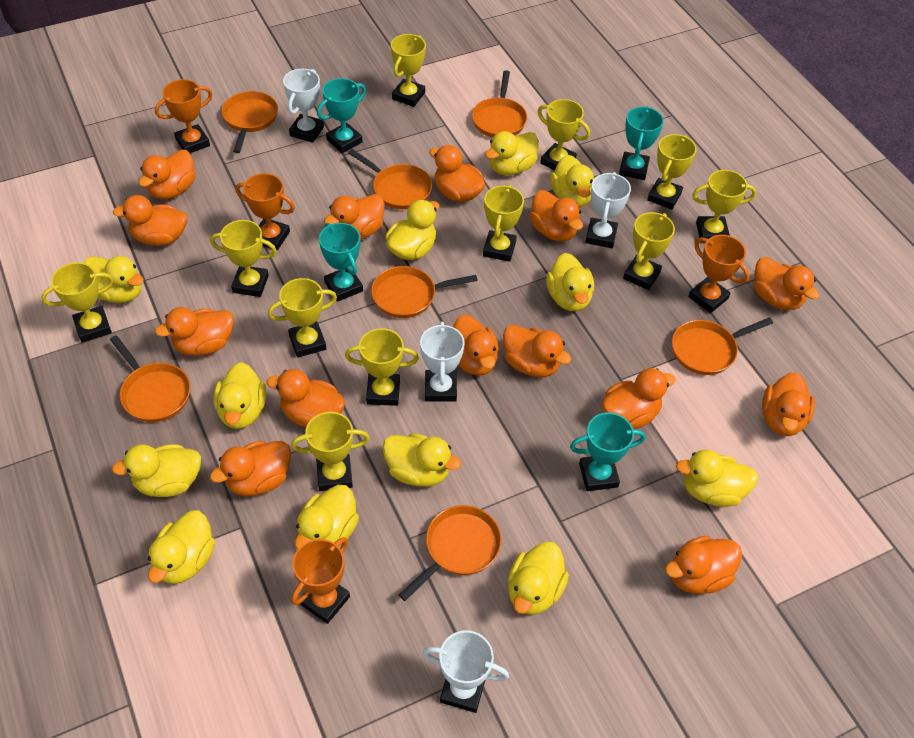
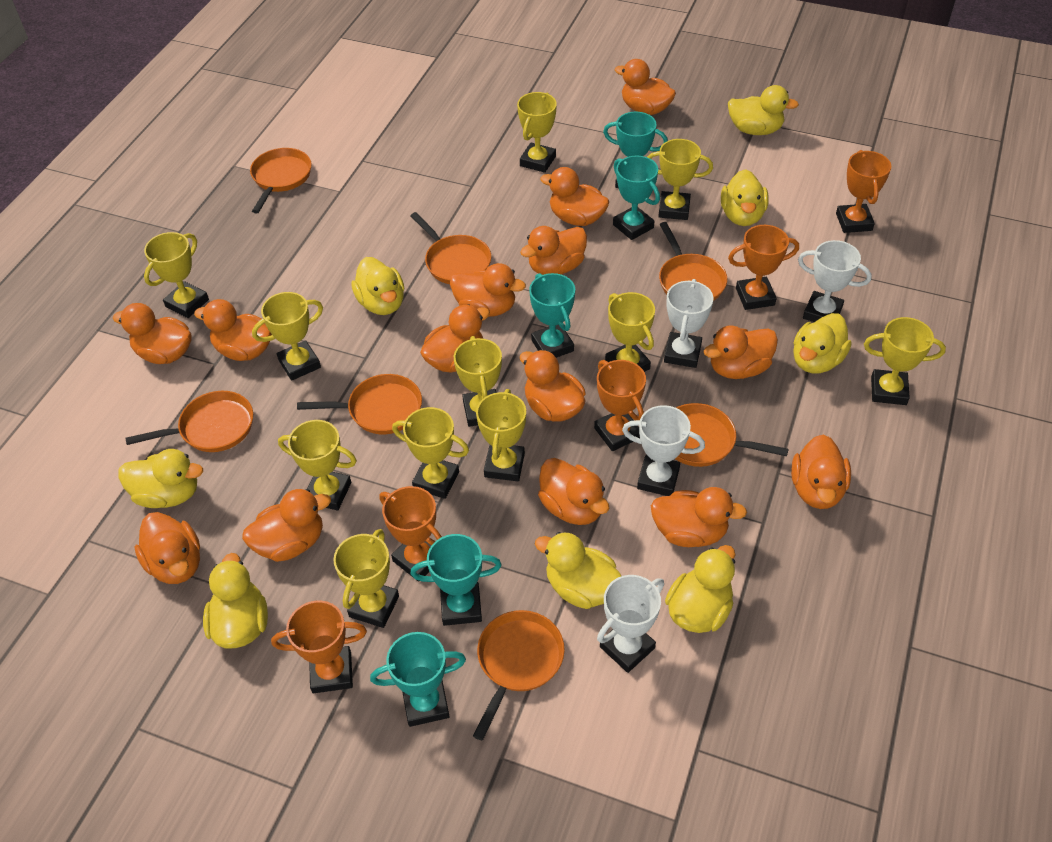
orange trophy: [155,79,212,153] [235,173,295,251] [291,537,350,624] [688,235,750,313] = 4 -> [271,600,367,693] [380,486,442,582] [594,360,646,451] [728,225,799,310] [836,150,891,233] = 5
turquoise trophy: [317,78,366,153] [319,223,363,302] [570,413,645,491] [619,106,664,180] = 4 -> [370,632,466,727] [410,534,502,626] [529,273,575,358] [603,112,668,188] [613,156,660,240] = 5
yellow duck: [84,256,144,303] [112,444,201,497] [148,511,215,584] [213,362,266,429] [295,485,359,549] [383,433,461,487] [385,200,439,260] [485,131,539,175] [508,542,569,615] [546,253,594,311] [550,155,594,207] [676,450,758,507] = 12 -> [118,449,203,508] [203,553,268,648] [351,257,404,315] [535,532,621,609] [665,545,735,633] [721,169,769,226] [728,85,799,135] [793,313,852,374] = 8

